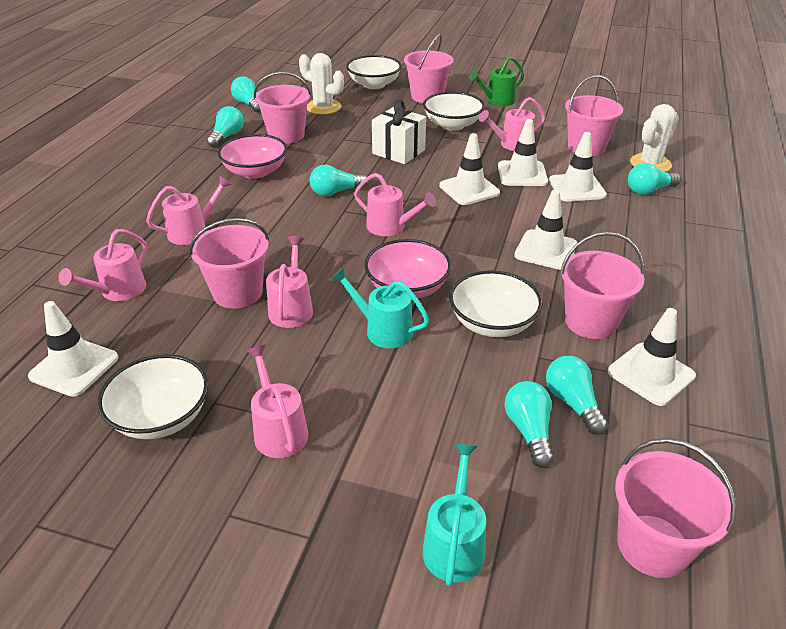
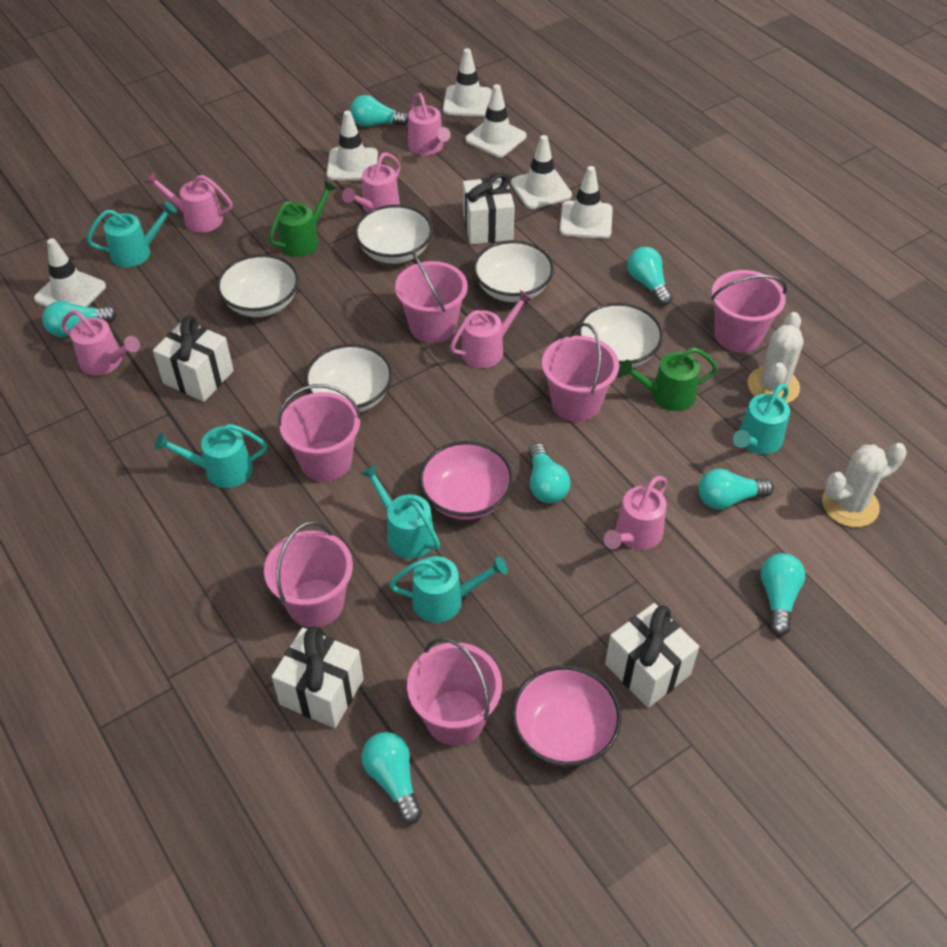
green watering can: [469,57,524,106] = 1 -> [269,180,336,257] [619,348,718,411] = 2
turquoise light bulb: [207,106,244,148] [231,76,261,113] [309,165,368,196] [504,381,554,468] [546,356,608,435] [628,163,681,195] = 6 -> [42,301,117,337] [350,95,408,127] [361,732,422,824] [528,443,570,503] [627,247,673,306] [699,469,774,510] [761,553,805,636] = 7
turquoise watering can: [331,267,429,348] [422,443,486,586] = 2 -> [87,201,177,267] [155,424,267,488] [361,464,440,559] [389,556,508,623] [733,384,790,454] = 5
white bowl: [97,354,208,439] [346,55,402,89] [423,92,485,131] [449,270,543,337] = 4 -> [216,254,299,317] [305,344,393,412] [354,205,433,264] [473,240,554,302] [578,303,663,368] = 5
white gift: [372,99,426,164] = 1 -> [153,316,234,402] [272,626,364,728] [463,173,515,244] [605,603,699,708] = 4

